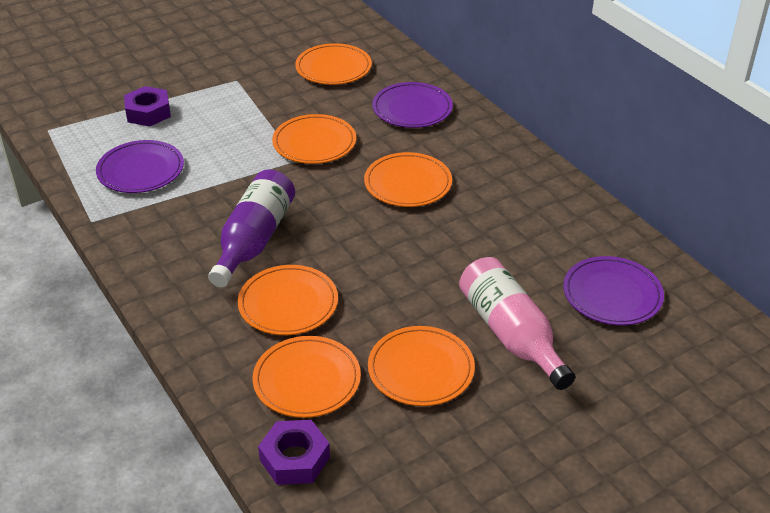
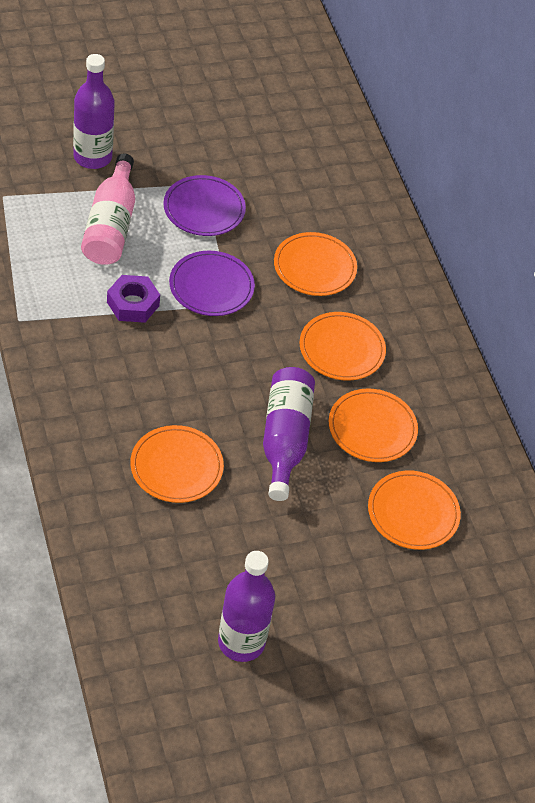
orange plate: [238,265,338,335] [252,336,361,418] [272,114,356,164] [295,43,372,85] [364,152,452,207] [368,326,475,406] = 6 -> [130,425,224,503] [274,232,357,296] [299,312,386,380] [329,389,418,462] [368,471,461,550] = 5
purple bottle: [208,170,295,287] = 1 -> [73,54,115,169] [218,551,275,662] [263,367,315,501] = 3
purple nut: [124,86,171,126] [258,420,330,485] = 2 -> [107,275,160,323] = 1
purple plate: [96,140,184,193] [372,82,453,128] [563,256,664,326] = 3 -> [163,175,246,236] [169,251,255,316] = 2

